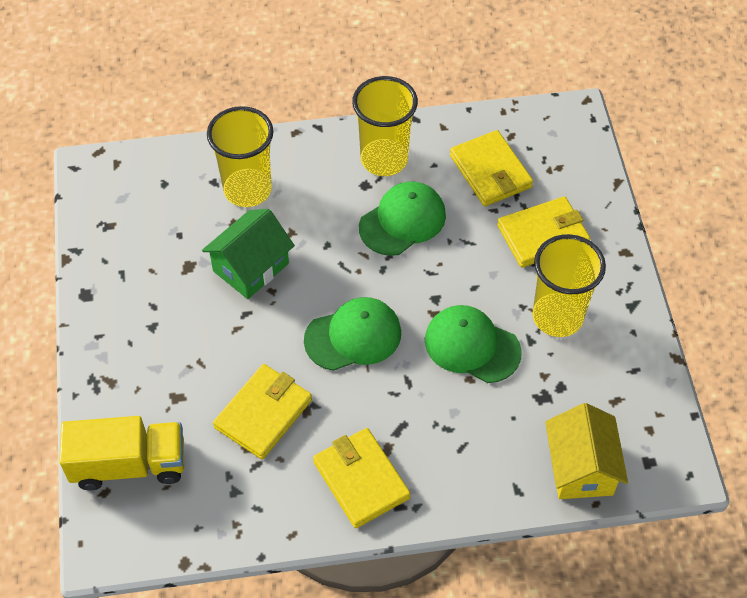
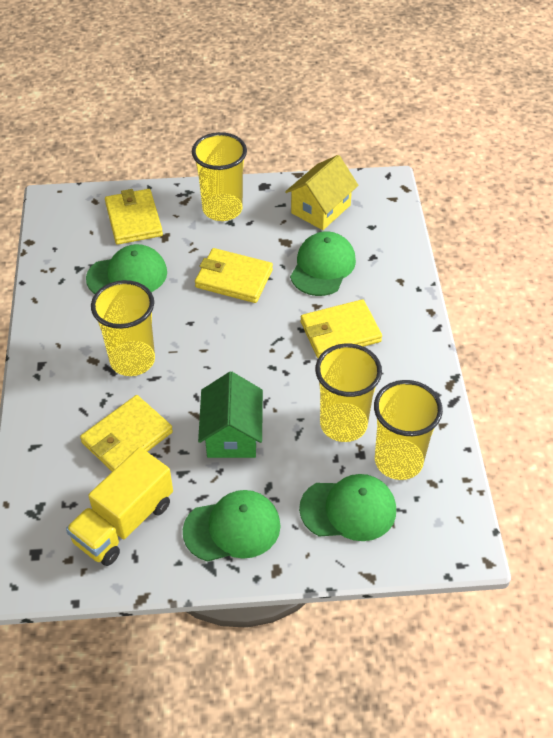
green cap: [304,297,401,371] [359,182,446,256] [425,305,522,383] = 3 -> [86,244,167,294] [183,490,281,562] [290,231,356,296] [299,474,396,541] = 4
yellow cup: [207,106,273,207] [352,76,418,176] [532,234,606,337] = 3 -> [91,280,155,376] [192,132,247,221] [315,343,382,442] [374,380,443,480] = 4

